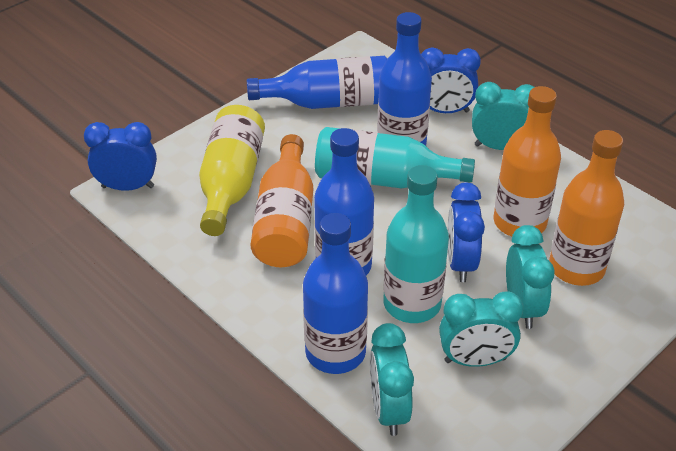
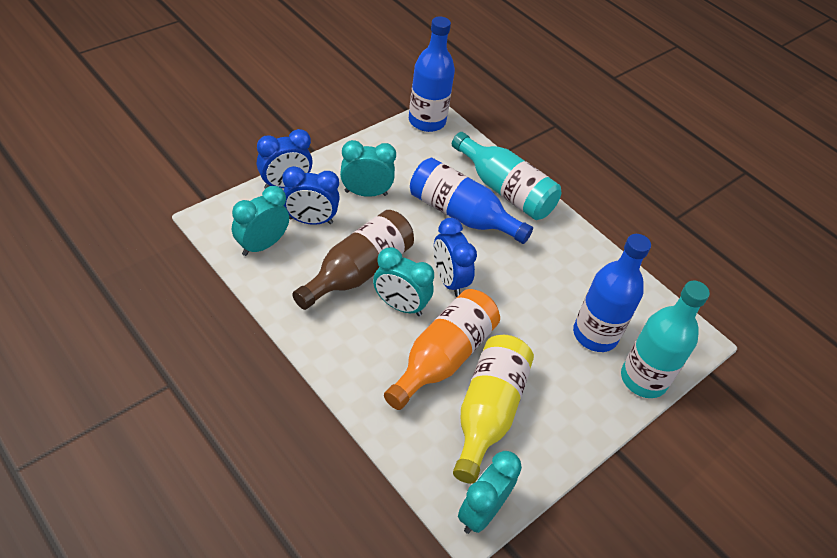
blue bottle: [247,56,388,109] [303,213,368,374] [314,128,374,275] [377,12,432,146] = 4 -> [409,17,455,132] [410,158,533,244] [573,234,651,352] = 3
brown bottle: none = 0 -> [292,210,414,310] = 1
orange bottle: [250,134,313,267] [494,86,561,237] [549,130,624,286] = 3 -> [384,289,500,410] = 1

